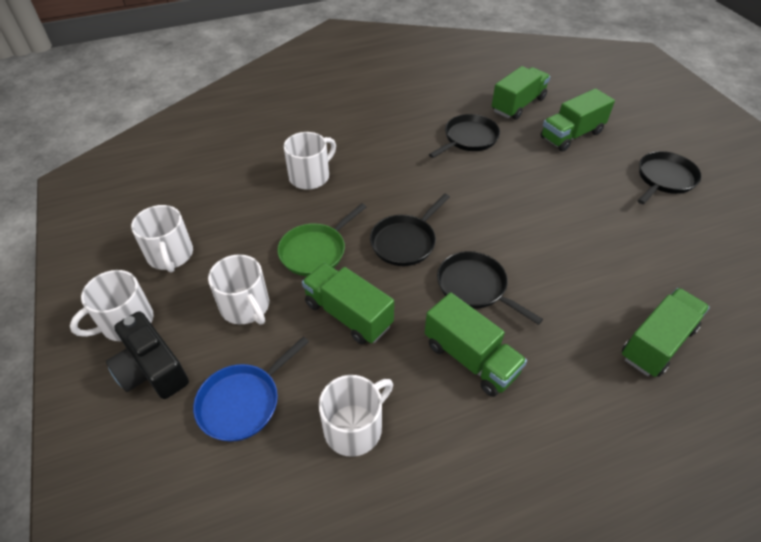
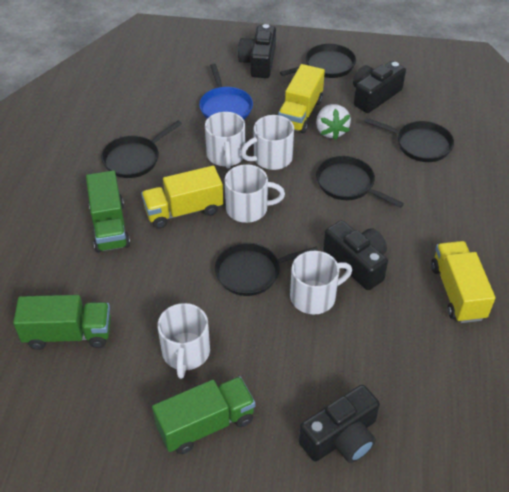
black camera: [106,311,189,399] = 1 -> [238,24,276,78] [299,385,380,463] [323,220,388,290] [353,61,406,113] = 4
black pan: [370,194,450,266] [429,114,500,158] [437,251,543,325] [638,151,702,204] = 4 -> [101,121,182,178] [215,243,319,296] [280,44,356,78] [316,156,404,208] [364,118,454,162] = 5
green pan: [277,203,366,276] = 1 -> none = 0
green truck: [302,263,394,344] [425,292,527,397] [492,66,550,120] [541,88,615,152] [622,288,710,377] = 5 -> [13,295,111,350] [86,170,130,253] [152,376,255,454] = 3
white strawberry: none = 0 -> [316,104,351,140] = 1
yellow truck: none = 0 -> [141,166,223,229] [278,64,325,133] [431,241,495,323] = 3

